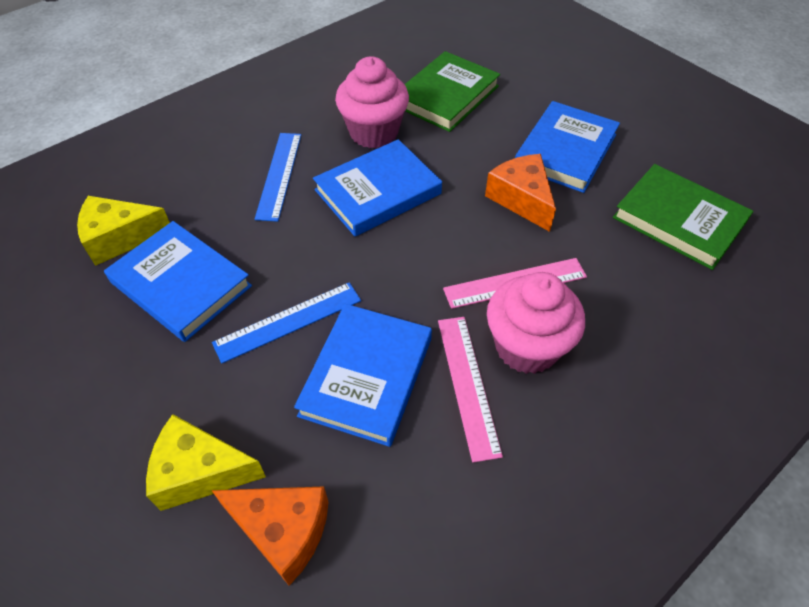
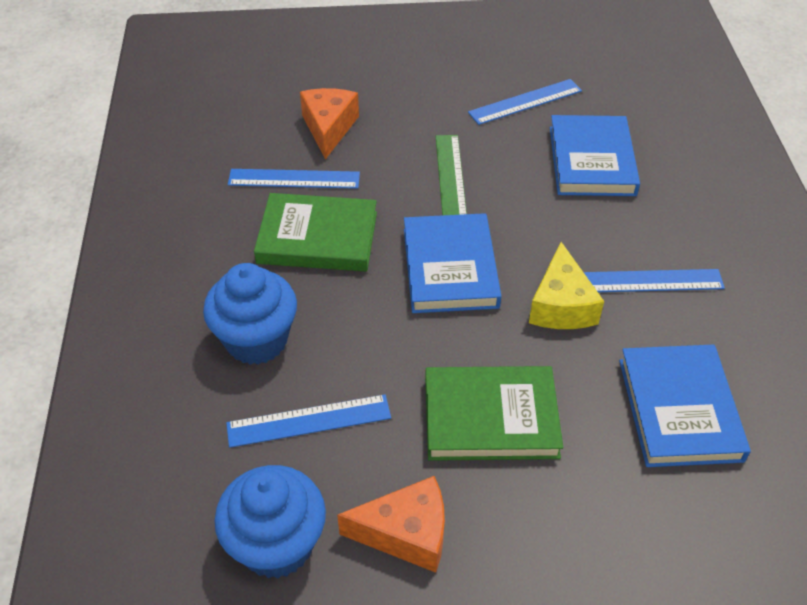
blue book: [104,221,252,342] [294,304,432,447] [313,139,442,236] [515,101,620,193] = 4 -> [404,213,501,313] [550,115,640,196] [619,344,751,467] = 3
blue cupcake: none = 0 -> [203,263,297,365] [214,465,326,579] = 2
blue ruler: [212,282,361,363] [255,133,301,222] = 2 -> [226,394,391,448] [228,169,360,189] [468,79,582,125] [584,269,725,292] = 4
green ruler: none = 0 -> [435,135,467,215] = 1
pink cupcake: [335,56,409,148] [487,272,585,374] = 2 -> none = 0
pink ruler: [438,317,503,462] [443,258,587,309] = 2 -> none = 0
yellow cheese: [77,196,170,266] [146,414,266,511] = 2 -> [529,242,604,329] = 1

